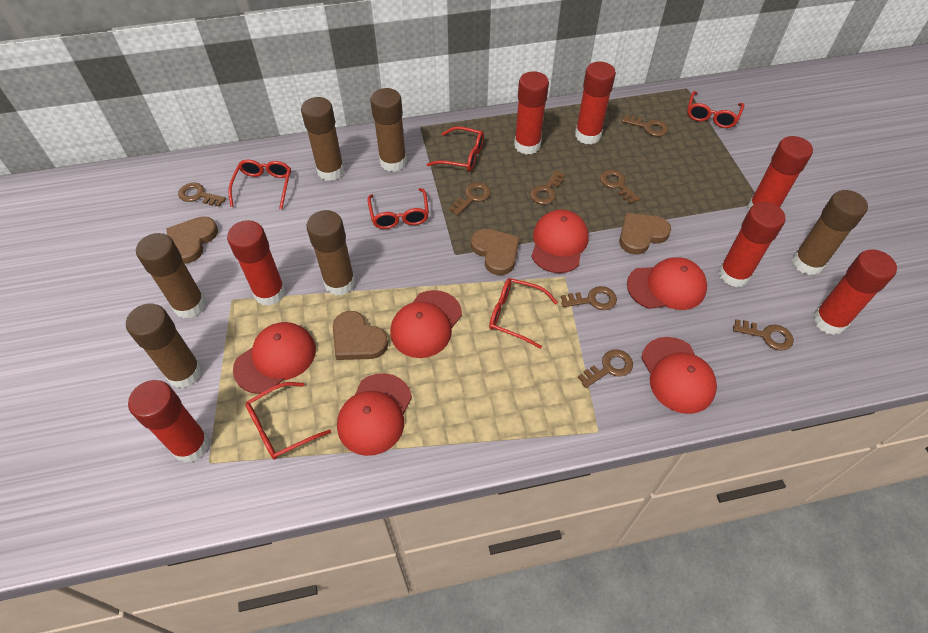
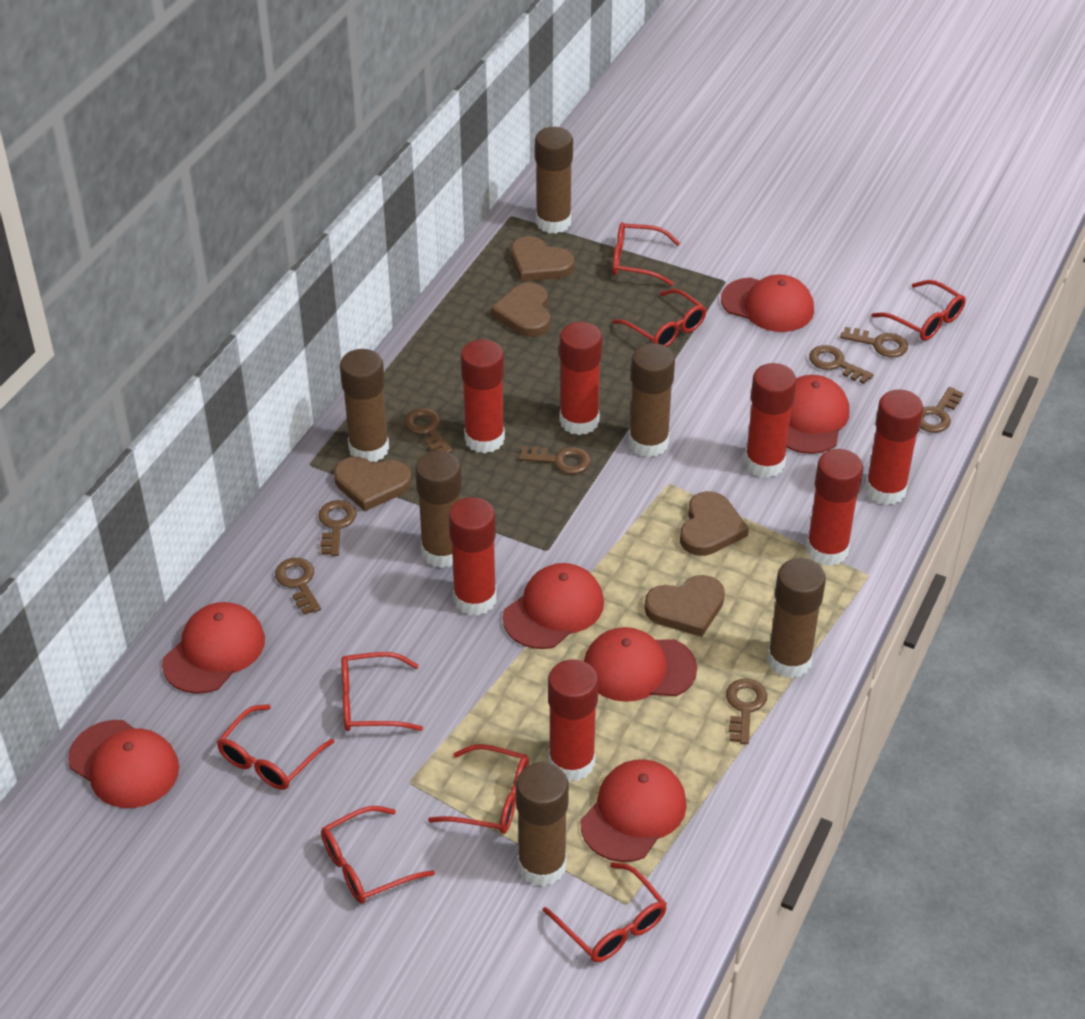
brown heart: [166,216,218,264] [333,311,388,360] [471,229,520,275] [619,213,671,255] = 4 -> [334,457,411,511] [491,282,550,337] [511,236,574,282] [644,575,725,637] [680,491,749,556] = 5
red cap: [233,322,316,394] [337,373,412,456] [390,290,462,358] [531,209,589,273] [627,257,707,310] [641,337,717,414] = 6 -> [68,720,179,808] [162,602,265,694] [503,563,604,649] [581,759,687,862] [584,627,697,702] [721,275,814,332] [787,375,849,454] = 7
red glasses: [228,159,291,209] [245,382,331,460] [367,188,429,229] [426,126,484,171] [489,278,558,349] [687,91,744,128] = 6 -> [217,704,335,790] [321,806,435,904] [341,652,423,731] [428,744,529,834] [543,862,667,962] [612,222,680,286] [612,289,706,347] [872,280,966,341] = 8

